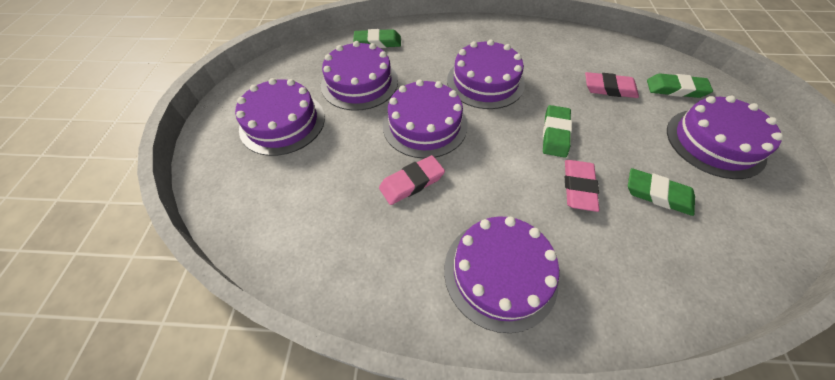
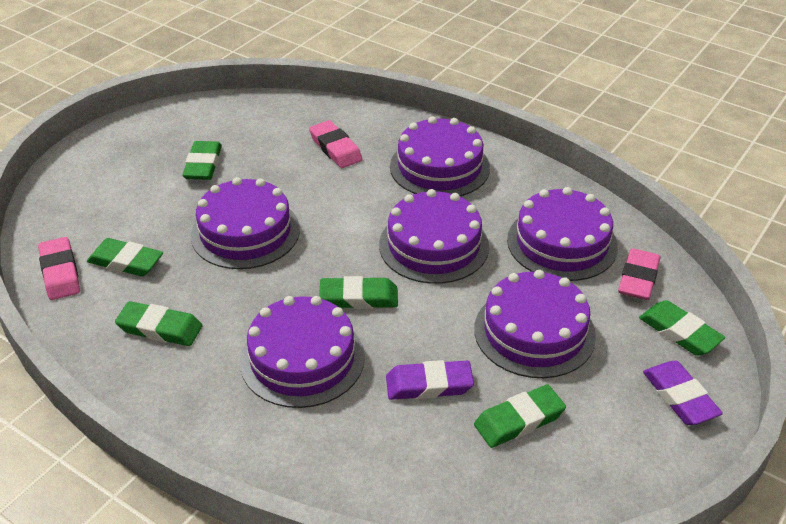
green eraser: [353,29,401,48] [543,105,572,158] [628,168,695,216] [647,74,713,98] = 4 -> [87,238,163,277] [115,301,202,346] [182,141,222,180] [319,276,398,309] [474,384,566,448] [639,300,725,356] = 6
purple eraser: none = 0 -> [386,360,474,400] [643,361,723,425] = 2

